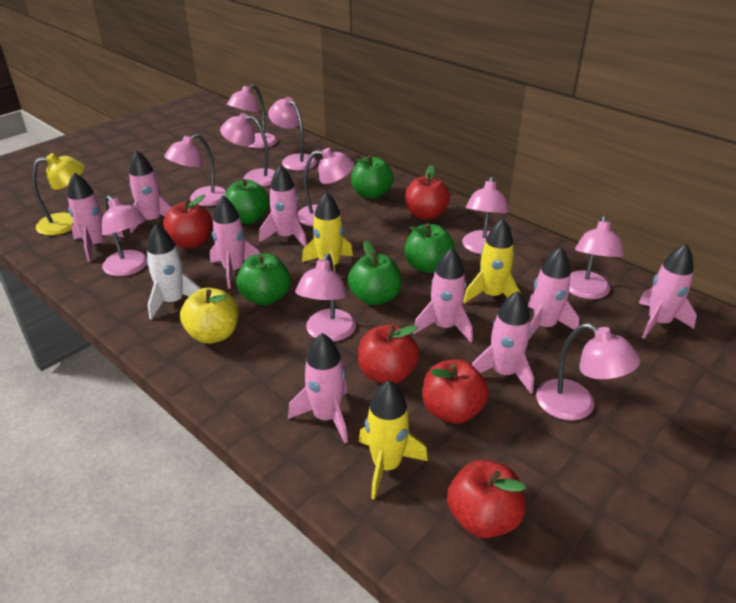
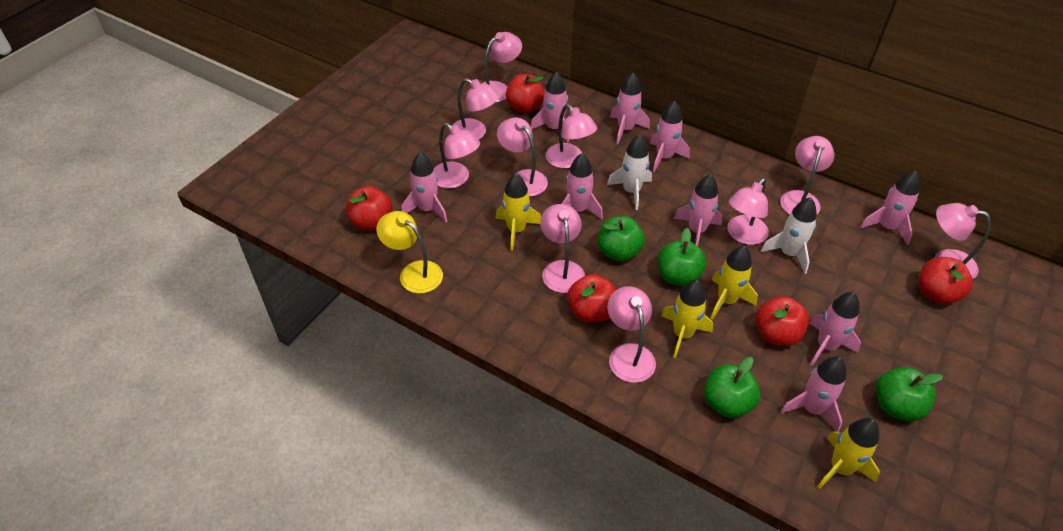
green apple: [225,179,270,224] [236,253,291,306] [348,240,401,305] [351,155,394,199] [405,223,455,273] = 5 -> [598,216,645,262] [657,228,706,286] [704,357,760,418] [876,367,943,421] = 4
white rocket: [147,224,201,320] = 1 -> [607,134,652,210] [761,197,817,274] = 2
yellow apple: [180,288,239,344] = 1 -> none = 0
yellow rocket: [302,191,353,271] [359,380,428,500] [463,218,521,304] = 3 -> [495,174,541,251] [661,280,713,358] [711,245,758,319] [817,418,880,489] = 4

